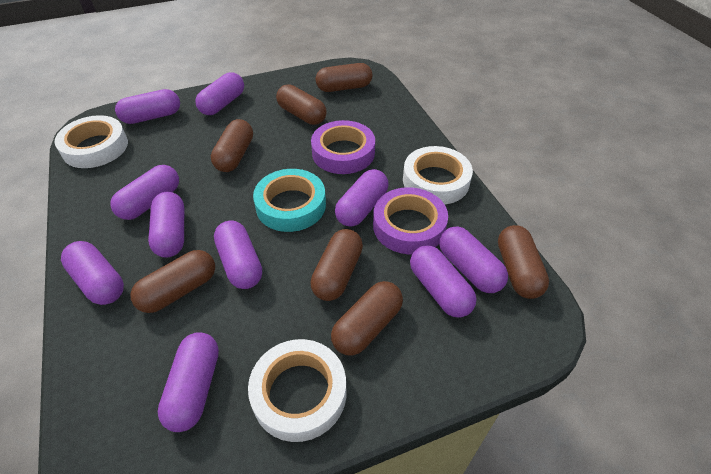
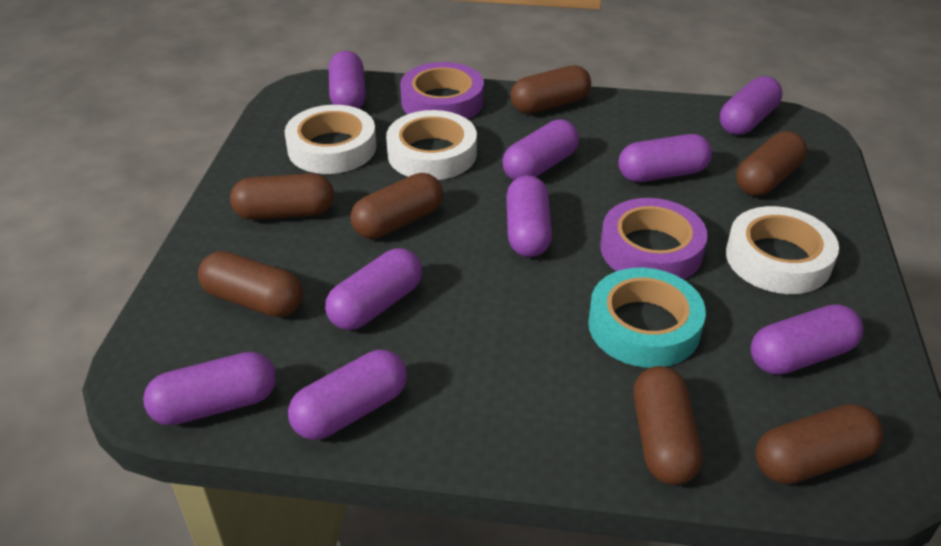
purple capsule: [61,241,124,305] [110,165,179,220] [115,89,180,124] [148,192,184,258] [158,332,219,432] [195,72,244,115] [214,221,262,289] [335,169,388,227] [410,245,477,318] [439,226,508,293] = 10 -> [143,352,276,426] [288,350,407,440] [325,248,422,330] [329,51,366,109] [502,119,579,180] [506,175,552,257] [618,134,712,182] [720,76,782,135] [751,304,863,375] = 9

